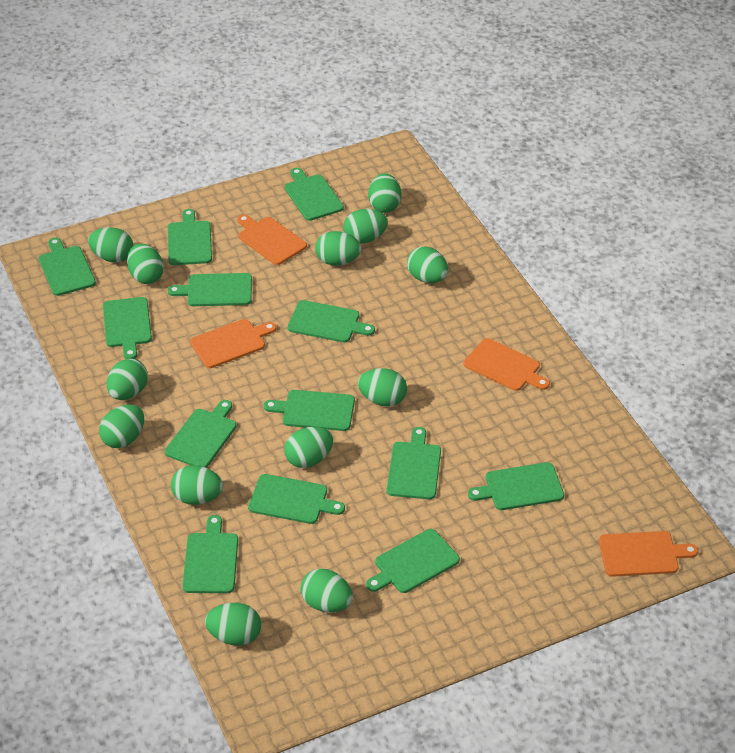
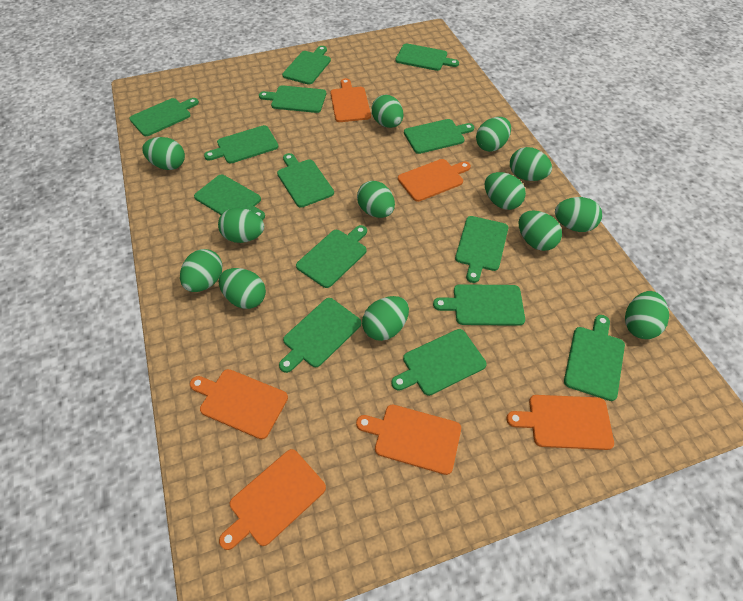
green cutting board: [39,238,96,296] [103,297,152,359] [165,400,236,468] [168,209,212,265] [168,273,252,306] [182,515,238,593] [248,474,345,524] [264,390,355,431] [284,168,344,221] [288,300,375,342] [366,529,460,593] [387,427,441,499] [468,462,564,510] = 13 -> [129,98,199,136] [194,175,265,220] [204,125,279,164] [259,85,326,113] [277,153,334,208] [279,298,361,373] [282,46,331,85] [296,225,367,288] [391,329,487,396] [395,43,459,71] [404,119,474,154] [433,284,525,326] [455,216,508,283] [564,315,625,401] = 14
orange cutting board: [190,319,277,368] [237,214,307,265] [464,338,550,391] [599,531,698,577] = 4 -> [190,369,288,439] [219,449,326,550] [330,78,371,122] [356,404,461,475] [398,159,471,202] [506,395,614,450] = 6

